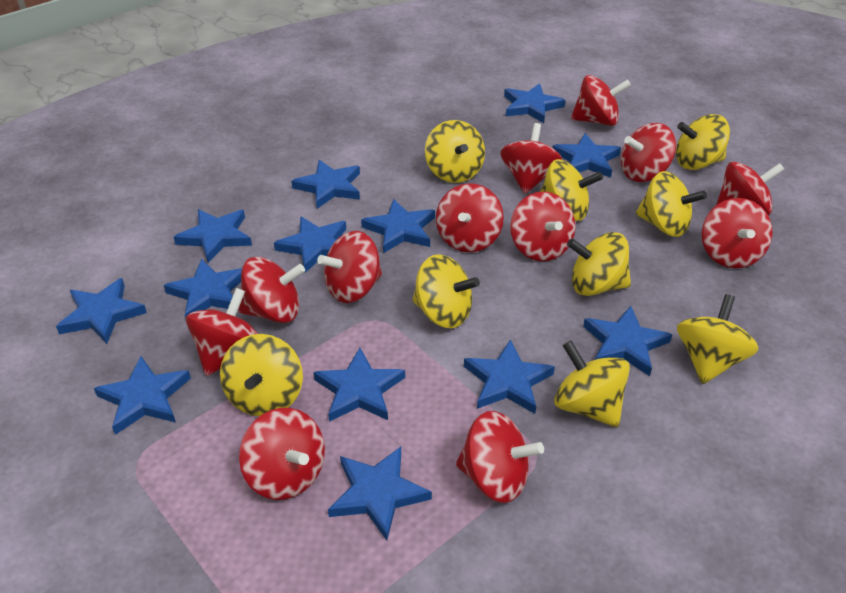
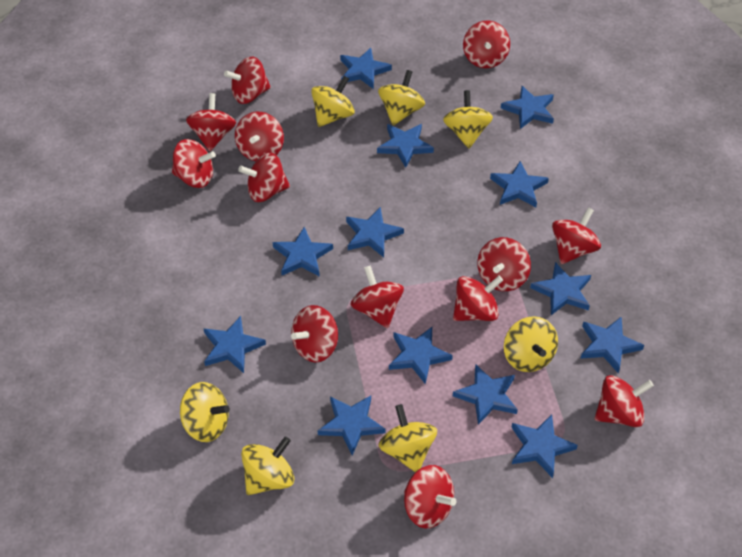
red spinning top: [186,288,258,376] [238,257,305,323] [239,408,325,500] [317,231,382,303] [436,183,504,252] [456,411,544,503] [500,123,562,194] [510,192,575,261] [571,75,631,126] [621,123,676,182] [702,198,773,268] [716,161,785,216] = 12 -> [172,139,216,188] [186,93,236,151] [224,56,271,104] [235,112,284,161] [238,153,290,202] [291,305,338,362] [351,265,404,328] [404,465,457,528] [453,276,503,321] [463,20,510,68] [477,237,531,291] [552,207,601,264] [595,375,654,427] = 13
yellow spinning top: [220,334,303,417] [412,254,480,328] [425,120,485,183] [540,159,603,221] [554,341,630,427] [567,232,631,296] [636,171,707,237] [676,114,730,170] [677,294,758,384] = 9 -> [180,382,230,442] [241,436,294,495] [311,76,355,127] [378,70,425,125] [378,404,437,472] [443,90,493,148] [504,316,558,372] = 7

